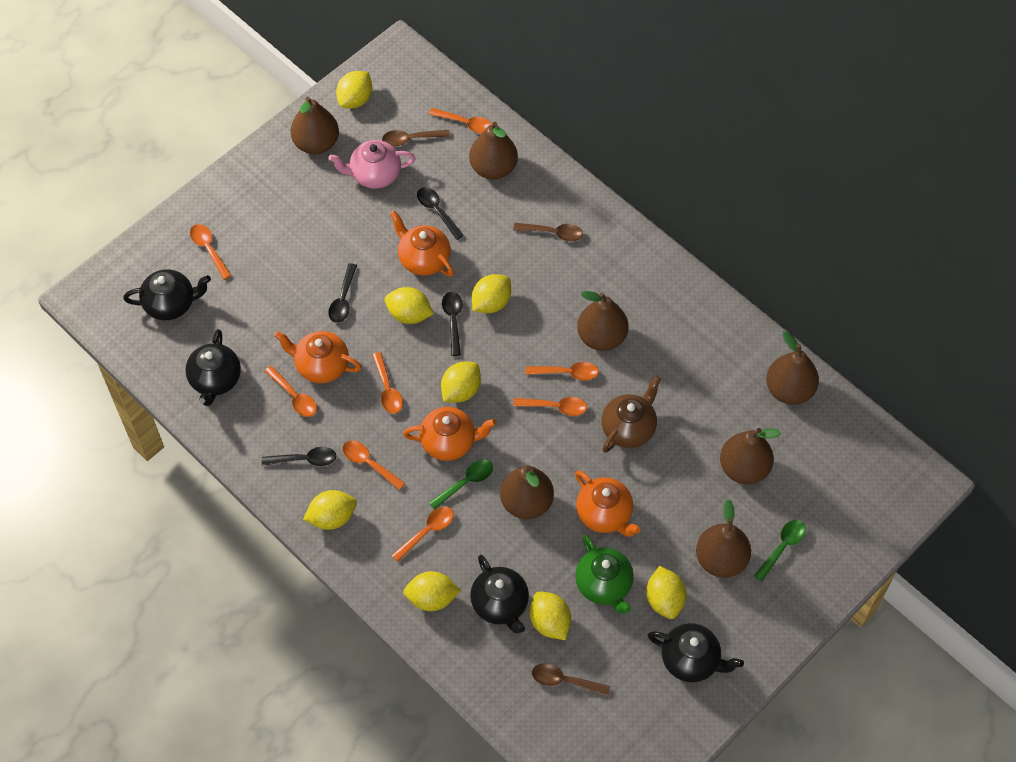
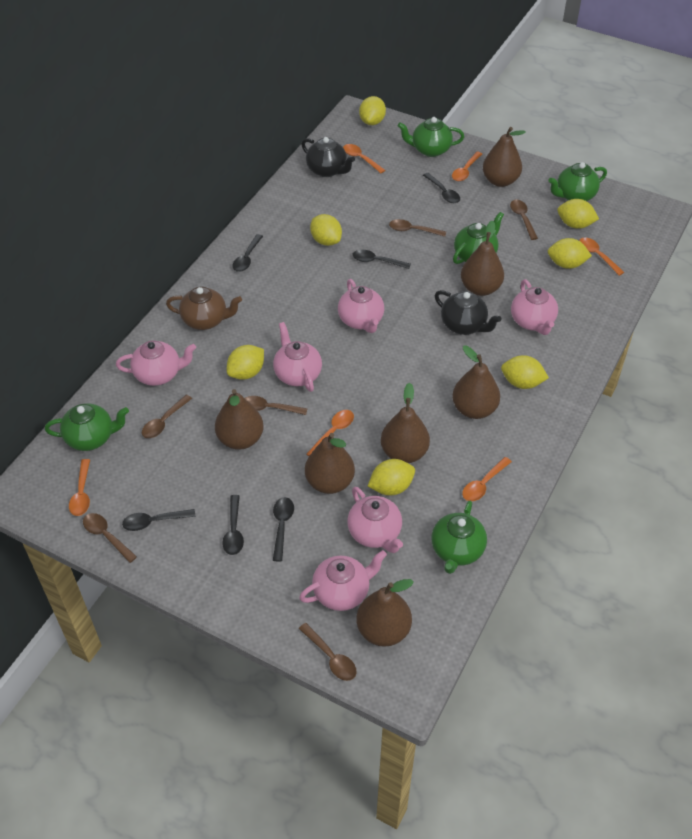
black spoon: [262,447,336,466] [328,263,357,323] [417,187,464,240] [442,292,463,356] = 4 -> [122,509,196,531] [222,495,244,555] [233,234,263,272] [273,497,294,562] [353,250,411,269] [423,173,460,203] = 6
black teapot: [123,269,211,320] [185,329,241,406] [470,555,529,633] [648,623,744,682] = 4 -> [301,137,355,177] [435,290,501,335] = 2
brown spoon: [382,130,450,146] [513,223,583,241] [532,663,610,696] = 3 -> [83,513,137,563] [142,394,192,438] [244,396,307,415] [299,623,357,681] [389,219,446,237] [510,200,538,240] = 6
green spoon: [429,460,493,510] [754,520,806,582] = 2 -> none = 0
green teapot: [575,535,634,614] = 1 -> [45,403,129,451] [398,117,464,157] [431,500,487,574] [453,212,504,264] [548,162,607,201] = 5
orange spoon: [190,224,232,280] [265,366,317,417] [342,441,405,490] [372,352,403,414] [391,507,454,562] [429,108,492,134] [513,397,587,416] [526,362,599,380] = 8 -> [69,459,90,516] [307,410,354,456] [343,144,385,173] [452,152,482,181] [462,457,512,501] [579,238,624,276] = 6
orange teapot: [274,331,362,383] [390,210,454,276] [403,407,496,461] [575,470,641,537] = 4 -> none = 0
pink teapot: [328,140,416,189] = 1 -> [116,341,196,386] [273,322,322,392] [299,550,387,611] [338,279,384,333] [347,487,403,553] [511,279,558,335] = 6
yellow lemon: [303,490,357,530] [336,71,372,108] [385,287,434,324] [403,571,461,611] [441,362,481,403] [472,274,511,313] [530,591,571,640] [646,566,686,619] = 8 -> [227,345,264,380] [310,214,342,246] [359,96,386,125] [368,459,415,496] [501,355,549,389] [548,238,592,269] [557,199,599,229] = 7

